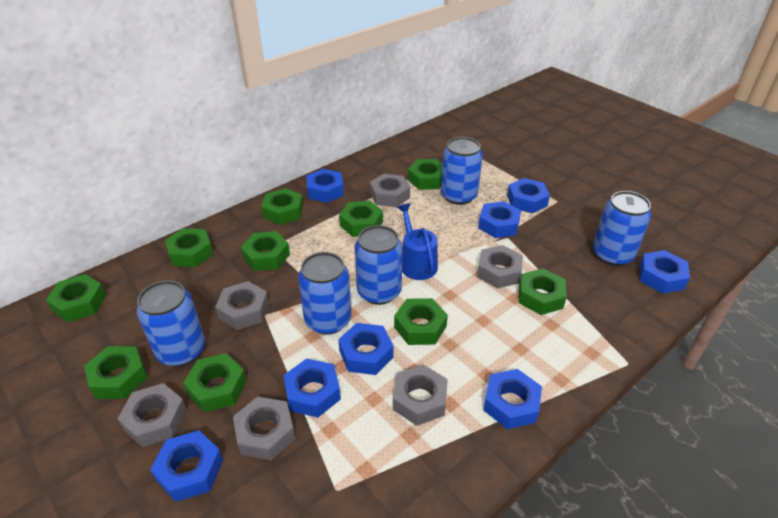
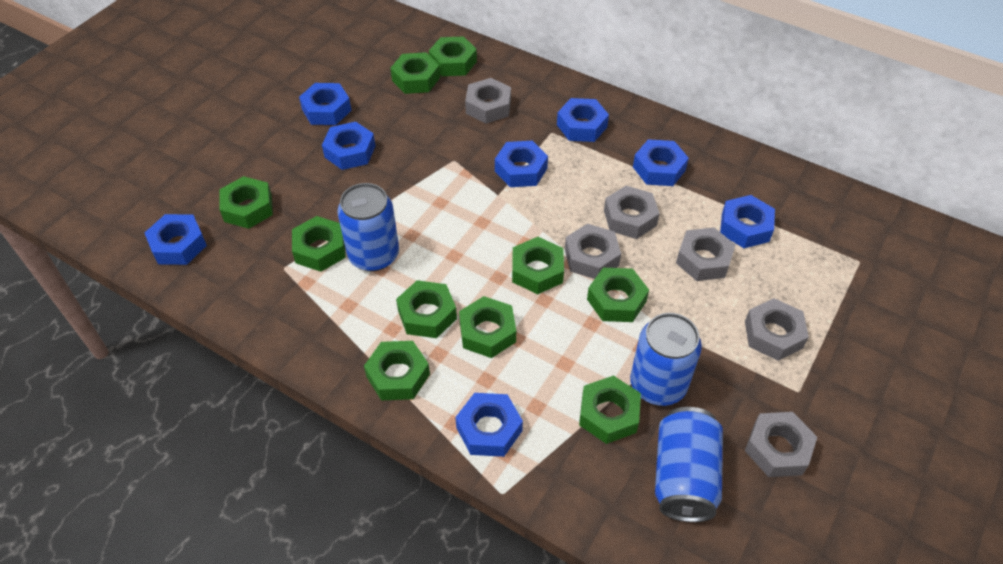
blue can: [136,280,205,366] [298,252,352,335] [355,225,403,305] [441,137,483,205] [593,191,651,266] = 5 -> [337,183,399,271] [630,313,702,406] [655,407,723,522] = 3
blue watering can: [397,204,438,280] = 1 -> none = 0

